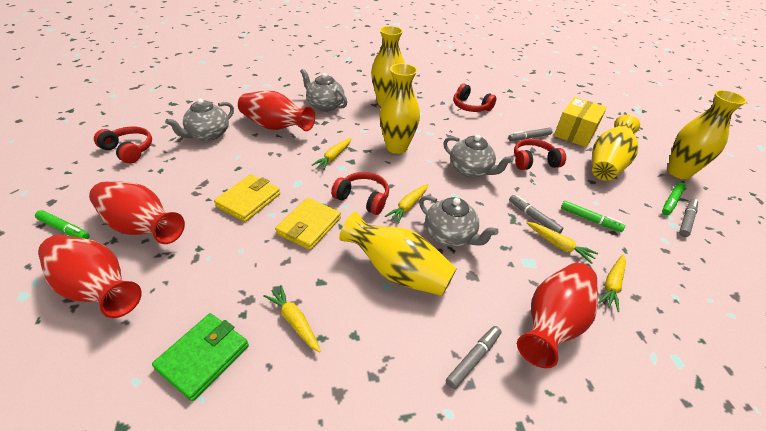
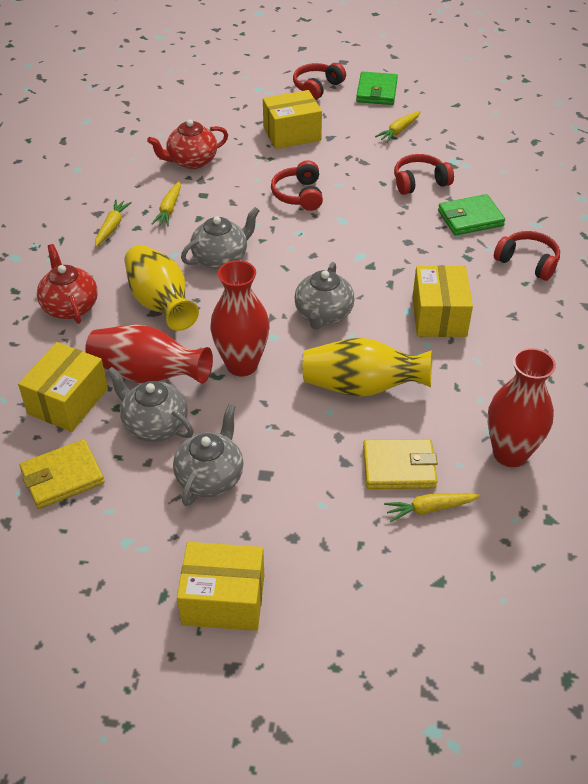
green marker: [35,210,90,239] [561,201,625,232] [662,182,686,215] = 3 -> none = 0
green wallet: [152,313,249,401] = 1 -> [356,71,398,105] [438,194,505,235] = 2
grey marker: [446,326,501,389] [508,128,552,141] [509,195,563,234] [679,199,698,237] = 4 -> none = 0
red teapot: none = 0 -> [37,244,98,324] [147,119,228,169] = 2
red vase: [38,235,142,318] [89,182,185,244] [238,91,315,131] [517,263,598,368] = 4 -> [85,325,213,384] [210,260,269,376] [487,348,556,467] = 3
yellow box: [554,97,607,147] = 1 -> [18,342,108,432] [177,542,264,631] [263,90,322,149] [413,266,473,337] = 4
yellow carrot: [263,285,321,353] [312,138,352,170] [385,184,428,224] [526,222,598,264] [598,255,626,312] = 5 -> [95,200,132,247] [152,181,181,226] [375,111,421,143] [384,493,480,522] = 4
yellow vase: [339,212,457,296] [371,26,405,106] [379,63,420,154] [592,115,640,181] [667,90,747,179] = 5 -> [124,245,199,331] [302,338,432,397] = 2

